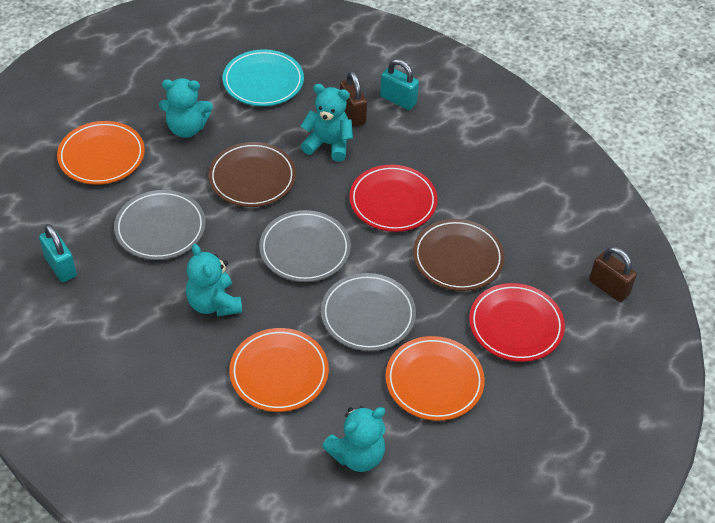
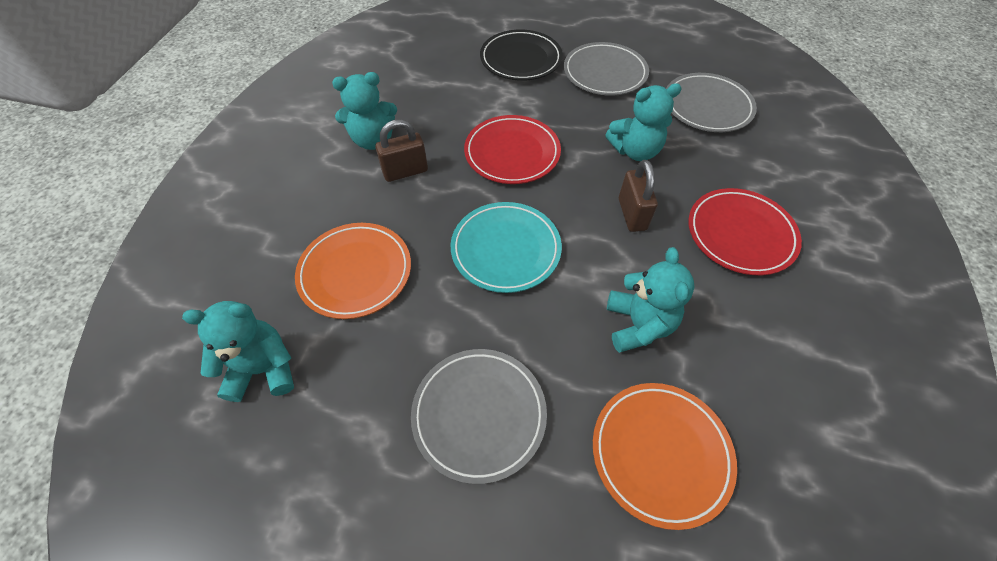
black plate: none = 0 -> [480,30,563,81] = 1
brown plate: [209,142,296,207] [413,219,504,291] = 2 -> none = 0
orange plate: [57,121,145,185] [229,328,329,412] [386,336,485,421] = 3 -> [295,223,411,319] [593,383,737,530] = 2
turquoise padlock: [39,224,77,282] [380,59,419,110] = 2 -> none = 0

